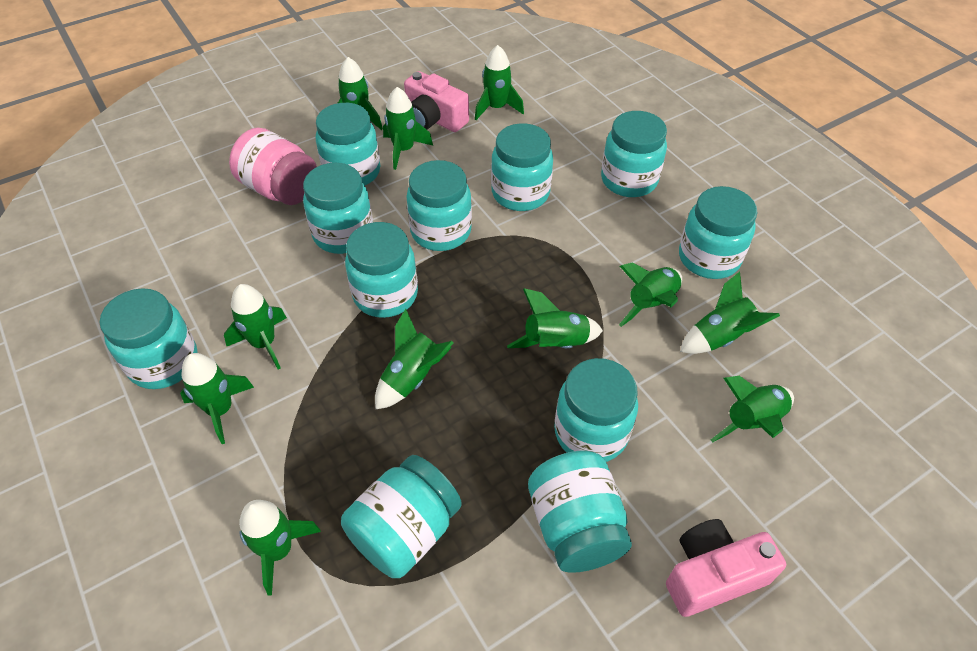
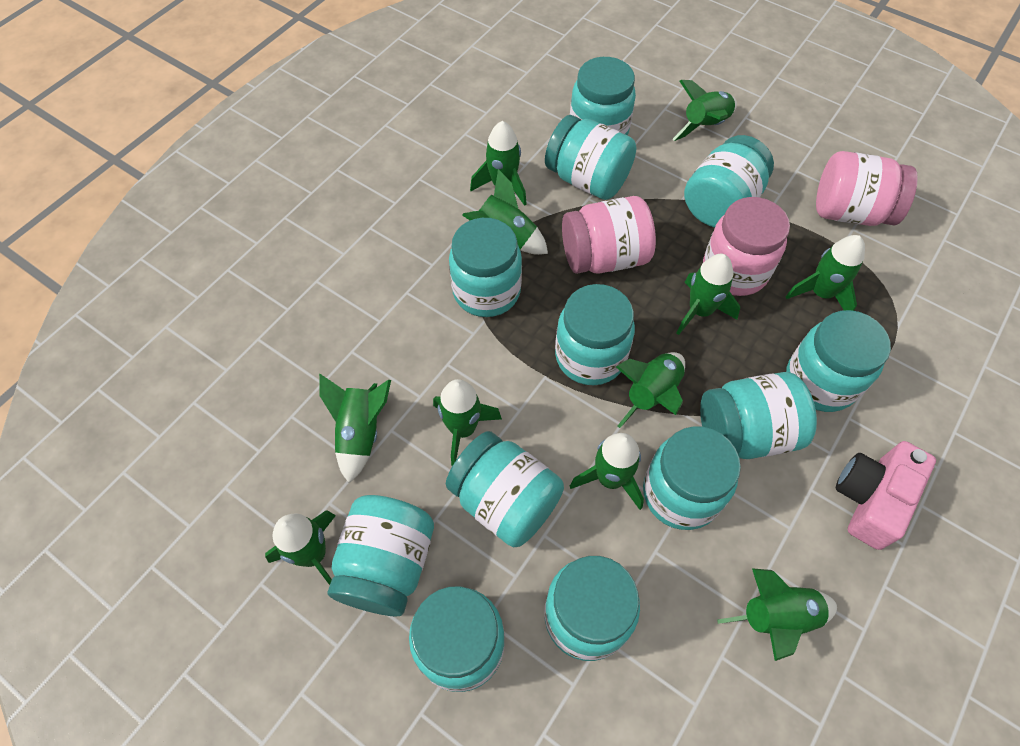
pink camera: [404,71,469,132] [666,519,786,617] = 2 -> [836,441,936,550] = 1
pink jar: [229,128,317,205] = 1 -> [562,196,656,274] [703,197,790,296] [816,151,918,226] = 3
turquoise jar: [100,288,198,389] [303,163,373,254] [316,103,380,186] [341,455,462,578] [345,222,418,318] [406,160,472,251] [491,123,553,211] [528,451,632,573] [554,358,638,462] [601,111,667,197] [679,186,757,279] = 11 -> [328,495,434,617] [409,586,505,692] [446,431,564,547] [449,218,522,317] [544,556,640,661] [545,115,636,200] [555,284,635,385] [570,57,636,135] [643,426,741,530] [684,135,774,228] [700,372,817,459] [786,310,891,412] = 12

